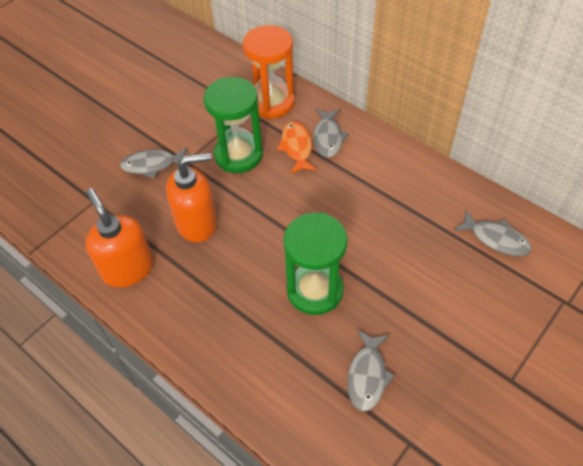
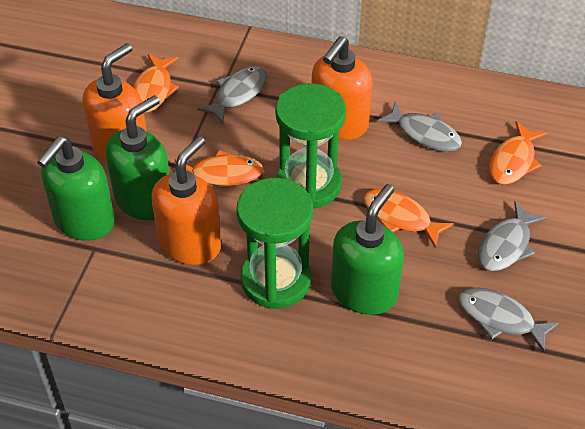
green soap dispenser: none = 0 -> [37,136,115,241] [105,95,170,220] [331,184,404,315] = 3
orange fish: [277,121,317,174] = 1 -> [133,54,179,113] [175,150,264,186] [364,189,454,249] [489,121,547,185] = 4
orange hourglass: [243,25,295,119] = 1 -> none = 0
orange soap dispenser: [85,188,153,288] [166,153,217,242] = 2 -> [82,43,147,162] [151,136,222,265] [312,36,373,140] = 3

